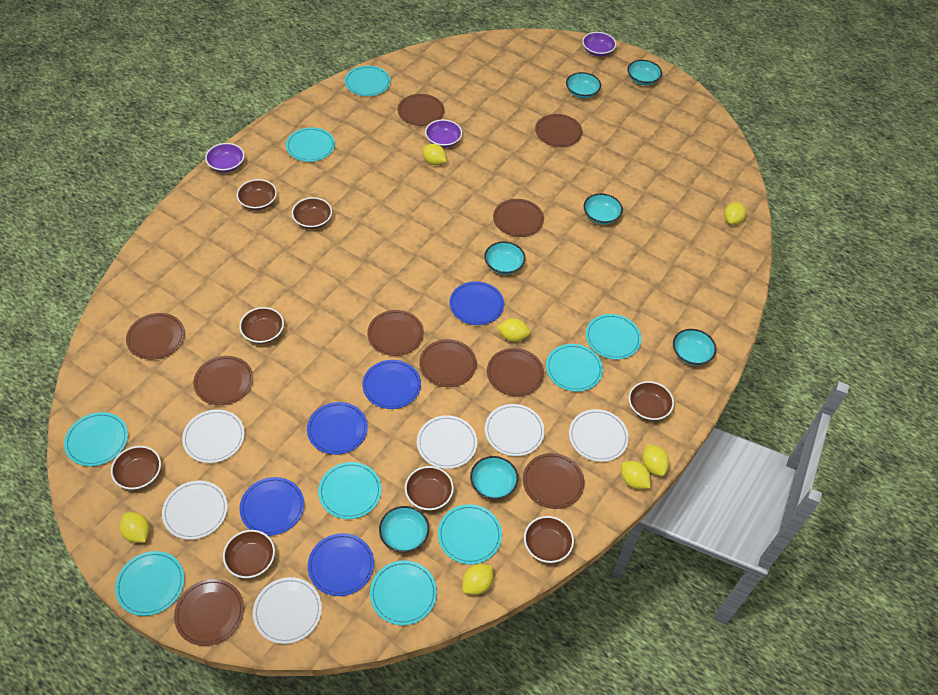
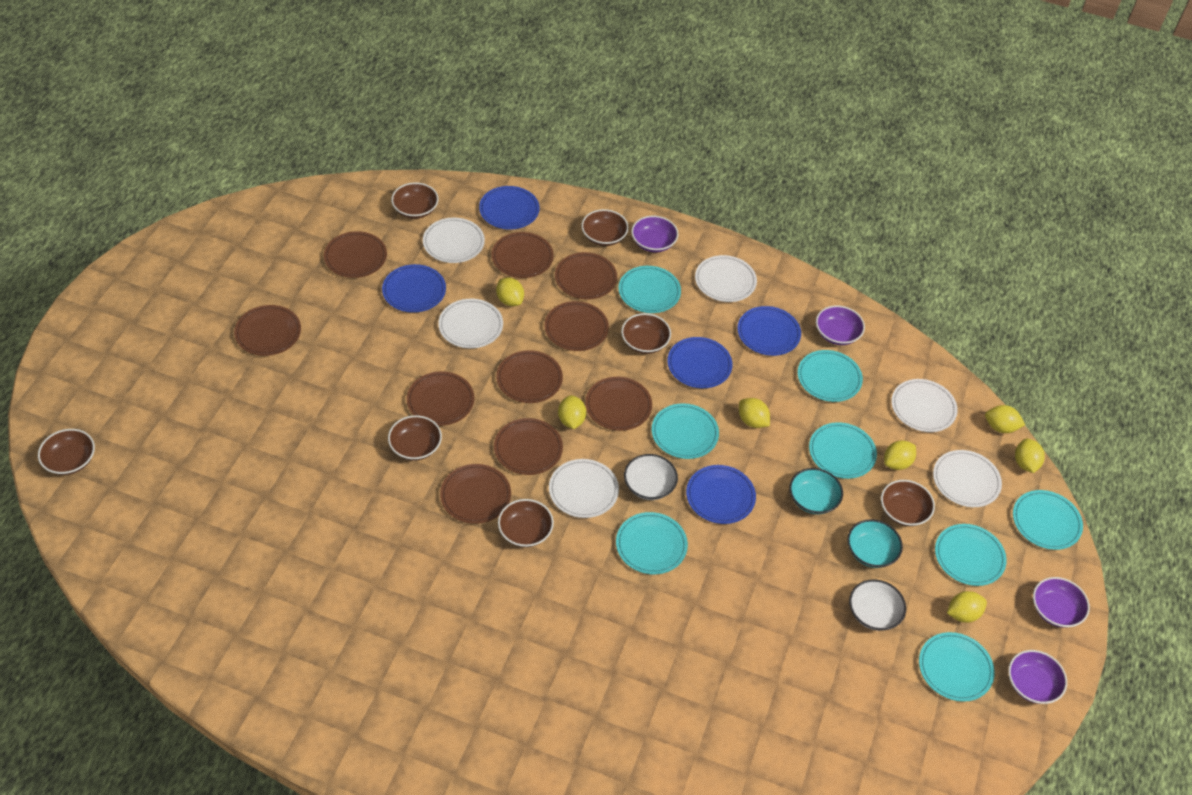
brown bowl: [111,446,161,490] [223,530,275,578] [237,179,277,210] [239,307,284,344] [292,197,332,229] [405,466,454,510] [524,516,574,563] [629,381,674,421] = 8 -> [38,429,95,475] [388,415,442,460] [391,182,439,219] [498,499,554,547] [581,209,629,246] [621,313,671,354] [881,480,935,526] = 7
purple bowl: [205,143,244,173] [425,119,462,148] [582,32,616,56] = 3 -> [631,216,679,252] [816,305,865,345] [1008,650,1067,704] [1033,577,1090,628] = 4
turquoise bowl: [379,506,429,553] [470,456,518,499] [484,241,526,275] [566,72,601,98] [583,193,623,224] [627,60,662,85] [673,329,716,366] = 7 -> [789,468,843,514] [847,519,903,568] = 2
turquoise plate: [64,412,128,466] [115,551,185,616] [286,127,335,162] [318,462,382,519] [345,66,391,96] [370,560,437,625] [438,504,502,565] [546,344,603,392] [586,314,641,360] = 9 -> [616,512,688,574] [618,266,681,313] [652,403,719,459] [798,350,863,402] [809,422,877,479] [919,632,995,702] [935,524,1007,586] [1013,490,1083,550] = 8
white bowl: none = 0 -> [624,454,678,500] [849,580,906,631] = 2

